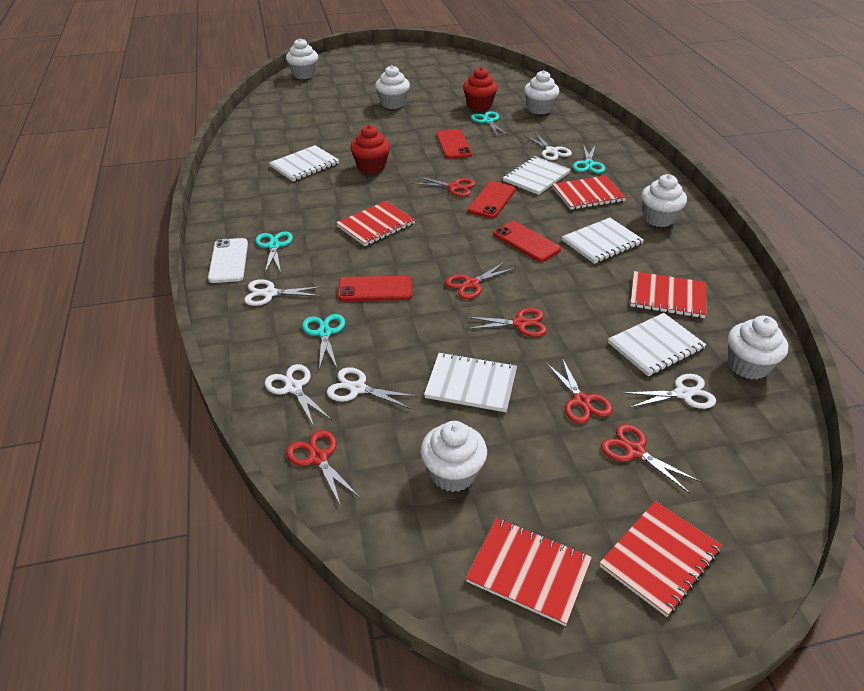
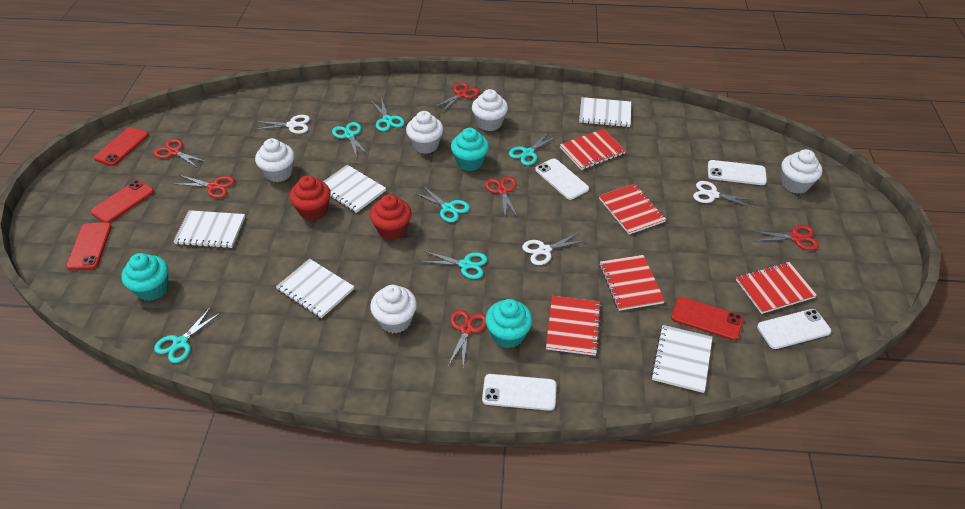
turquoise cupcake: none = 0 -> [121,253,168,301] [451,128,489,171] [485,299,533,348] = 3
turquoise scissors: [255,231,293,273] [302,314,345,370] [471,111,509,137] [573,144,605,174] = 4 -> [154,307,220,363] [332,122,368,157] [371,97,405,131] [413,185,470,222] [424,251,488,279] [509,132,558,166] = 6
white cupcake: [286,38,318,79] [375,65,410,109] [421,421,487,492] [524,70,559,114] [641,174,687,227] [728,316,788,379] = 6 -> [255,138,295,182] [370,285,417,334] [406,111,443,154] [472,89,508,131] [781,149,822,194] = 5
white phone: [208,238,248,283] = 1 -> [482,374,556,411] [535,158,589,200] [708,160,767,185] [757,309,831,349] = 4
white scissors: [244,279,323,306] [265,364,332,427] [327,367,418,409] [525,133,572,161] [624,374,716,409] = 5 -> [254,115,310,134] [522,232,587,265] [693,181,754,208] = 3

